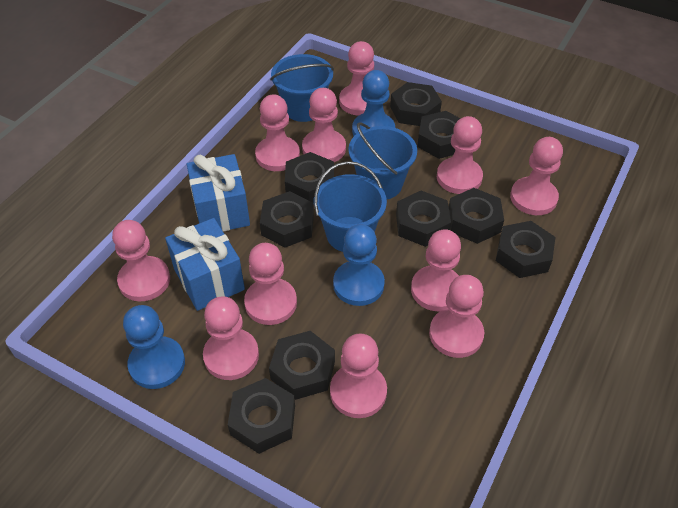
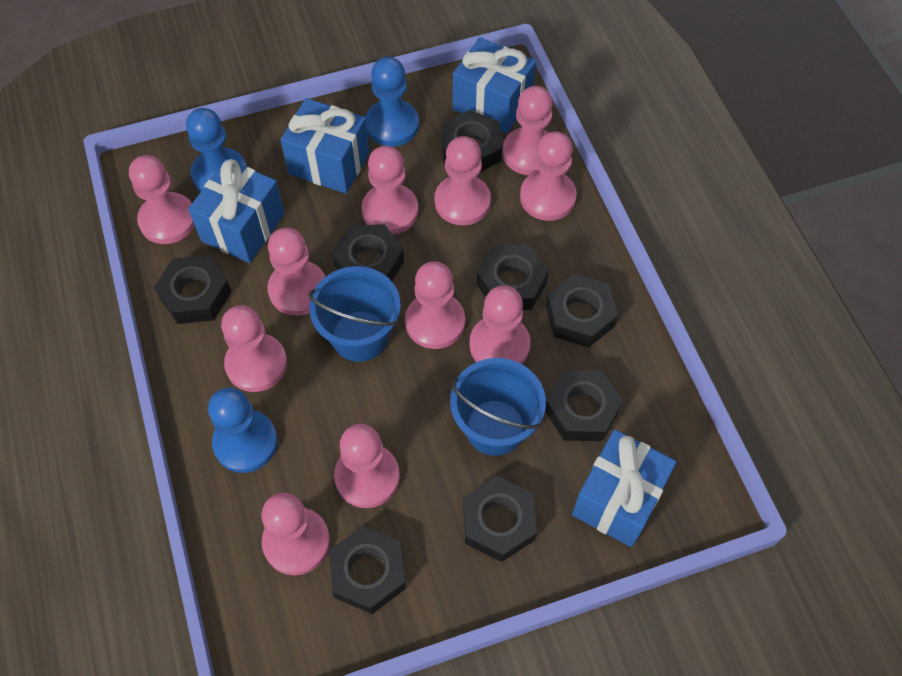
black nut: [228,378,295,454] [260,191,314,248] [269,331,335,400] [285,152,334,203] [390,82,442,126] [396,191,451,247] [417,111,461,159] [449,188,504,244] [496,221,555,278] = 9 -> [154,255,232,324] [329,526,406,614] [332,224,404,281] [442,110,502,172] [463,476,537,562] [477,245,549,310] [545,370,623,441] [546,274,618,347] = 8
blue bucket: [270,54,334,122] [314,161,387,252] [349,122,417,199] = 3 -> [309,266,401,362] [450,358,546,456] = 2
blue gift: [165,218,245,311] [187,154,250,232] = 2 -> [188,159,285,263] [280,98,369,194] [453,37,536,134] [572,429,676,547] = 4

